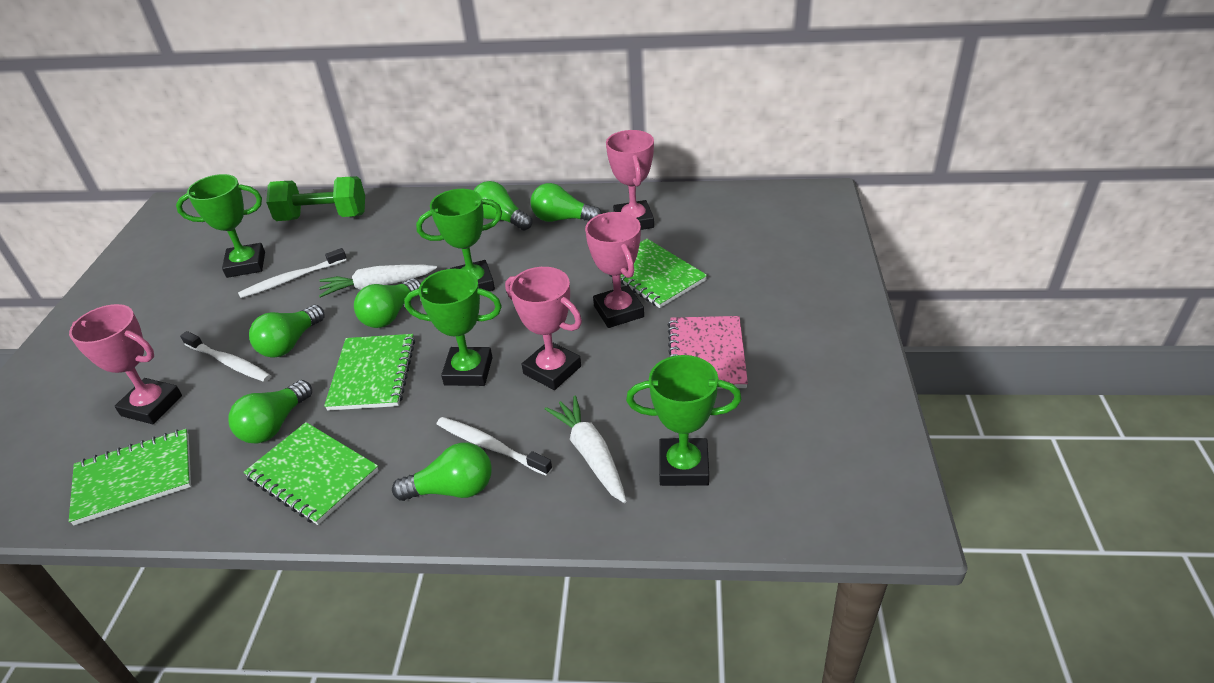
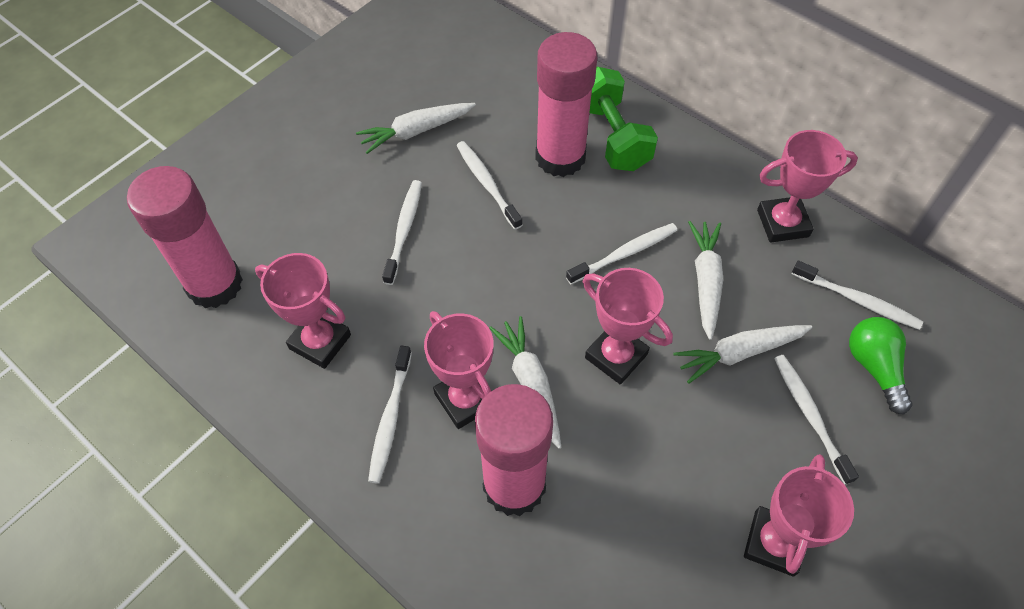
green light bulb: [228,380,312,444] [249,305,325,357] [354,278,421,328] [392,442,492,501] [474,181,532,230] [530,183,602,222] = 6 -> [849,317,913,414] = 1
green notebook: [69,429,191,525] [244,422,379,525] [324,334,415,411] [609,239,707,308] = 4 -> none = 0
green trophy: [176,174,265,278] [404,269,502,386] [416,189,502,291] [626,355,742,486] = 4 -> none = 0
pink glue stick: none = 0 -> [127,166,243,308] [475,384,553,516] [535,32,597,177] = 3
pink notebook: [668,316,748,389] = 1 -> none = 0
pink trophy: [69,304,182,424] [505,267,582,390] [585,212,644,328] [606,130,654,230] = 4 -> [255,253,351,369] [424,311,493,429] [583,268,673,385] [744,454,854,577] [757,130,858,243] = 5
white carrot: [319,265,437,297] [545,396,626,503] = 2 -> [356,103,476,154] [489,316,561,449] [674,325,812,384] [688,221,723,340] = 4
white toothbrush: [180,331,271,382] [238,248,347,298] [437,417,552,476] = 3 -> [368,346,412,483] [382,180,422,285] [456,141,522,229] [566,223,677,284] [774,355,859,484] [792,261,923,330] = 6

